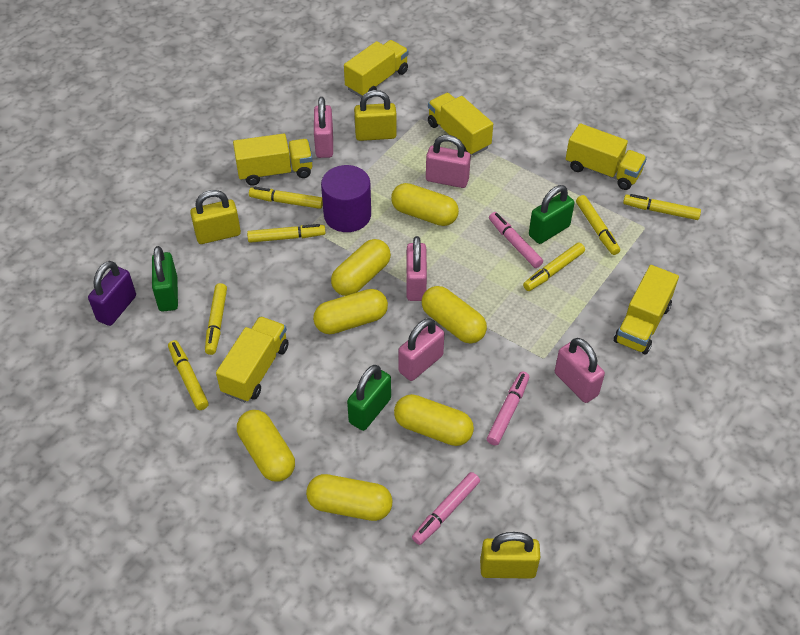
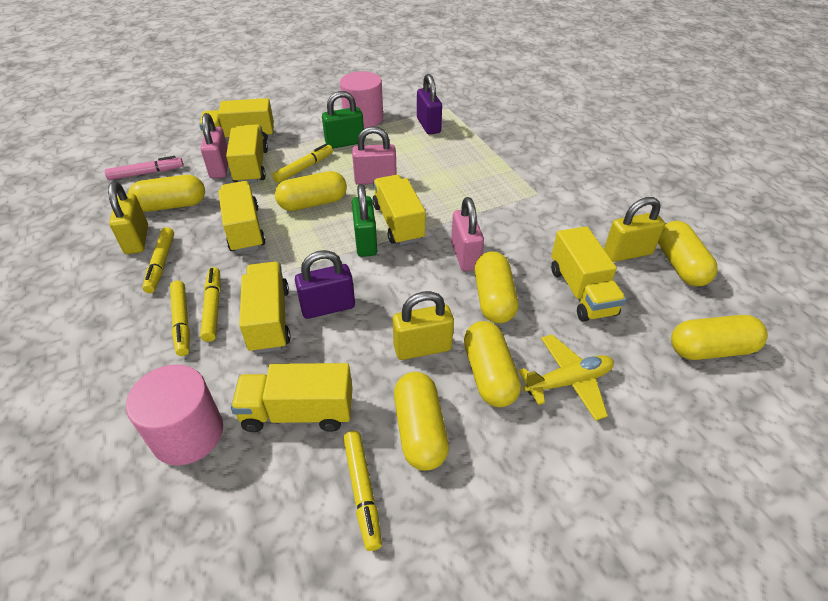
green padlock: [152,246,178,311] [347,365,391,431] [529,185,575,244] = 3 -> [322,91,365,148] [352,184,377,257] = 2
pink cylinder: none = 0 -> [126,365,223,465] [340,71,383,128] = 2
pink marker: [412,472,480,545] [487,372,529,445] [489,212,543,268] = 3 -> [105,156,183,180] = 1
pink padlock: [314,97,333,158] [398,318,444,381] [406,236,427,301] [426,135,471,188] [555,338,605,403] = 5 -> [201,113,228,178] [352,126,397,185] [451,197,484,271] = 3
purple cylinder: [321,165,371,232] = 1 -> none = 0
purple padlock: [88,261,136,326] = 1 -> [295,250,355,319] [417,74,442,135] = 2
yellow marker: [168,340,209,410] [205,283,227,355] [247,224,326,243] [249,187,323,209] [523,243,585,291] [576,195,620,255] [623,194,701,220] = 7 -> [142,227,174,293] [170,281,190,356] [200,267,221,342] [272,144,333,183] [343,431,382,551] = 5
yellow plane: none = 0 -> [518,334,614,421] = 1
yellow truck: [216,316,289,402] [233,134,313,186] [344,40,409,98] [428,93,493,156] [566,123,647,190] [614,265,679,355] = 6 -> [199,98,274,141] [218,181,266,253] [226,124,268,183] [231,363,353,432] [239,262,291,353] [372,175,426,245] [551,226,626,322] = 7

